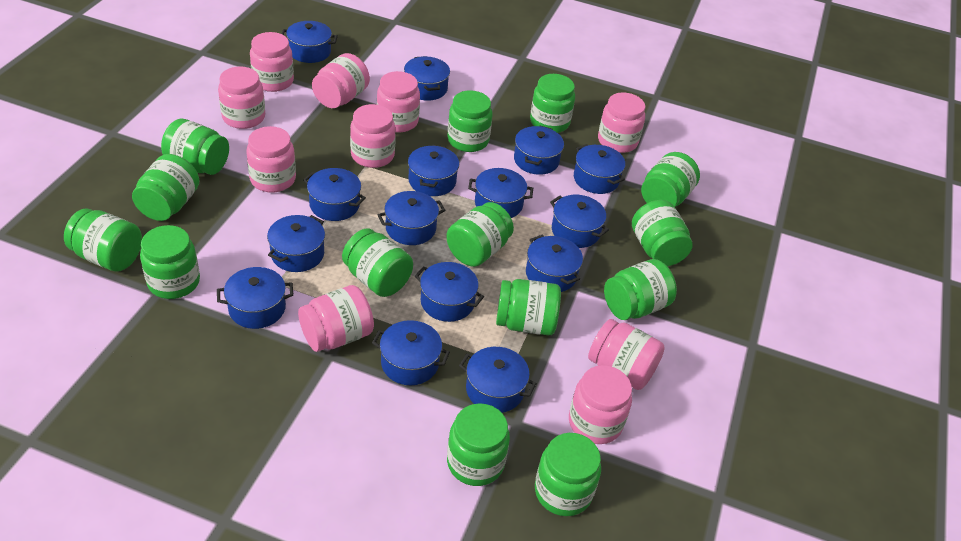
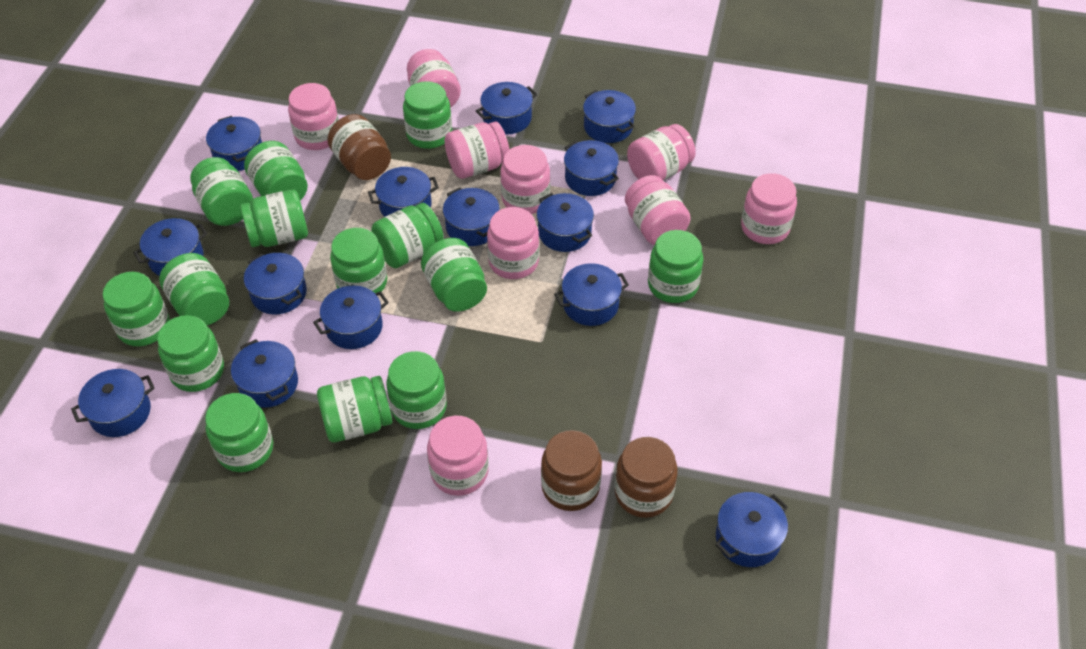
blue pot: [217,267,294,329] [267,215,325,272] [282,21,338,63] [303,168,366,221] [372,320,450,385] [378,191,445,245] [404,56,450,101] [408,145,459,196] [415,262,484,322] [459,347,537,413] [468,168,533,218] [514,126,564,175] [526,235,583,292] [550,195,609,248] [574,144,625,194] = 15 -> [71,369,154,437] [133,218,207,276] [206,116,262,171] [231,339,298,408] [244,253,307,314] [313,285,389,349] [368,167,439,217] [443,187,500,246] [476,82,537,134] [537,193,594,252] [554,263,629,326] [564,140,619,196] [583,90,636,143] [715,492,788,567] = 14
brown jar: none = 0 -> [327,114,391,180] [541,430,602,511] [615,437,678,518] = 3
pink jar: [218,67,265,129] [246,126,296,192] [250,32,294,92] [298,285,374,352] [312,53,370,108] [350,104,396,168] [377,71,420,132] [569,365,632,444] [588,319,665,390] [598,92,645,153] = 10 -> [288,83,339,150] [407,49,461,108] [427,416,489,496] [445,121,509,179] [487,207,539,279] [500,145,550,214] [625,175,691,245] [627,124,696,181] [741,173,797,244] = 9

